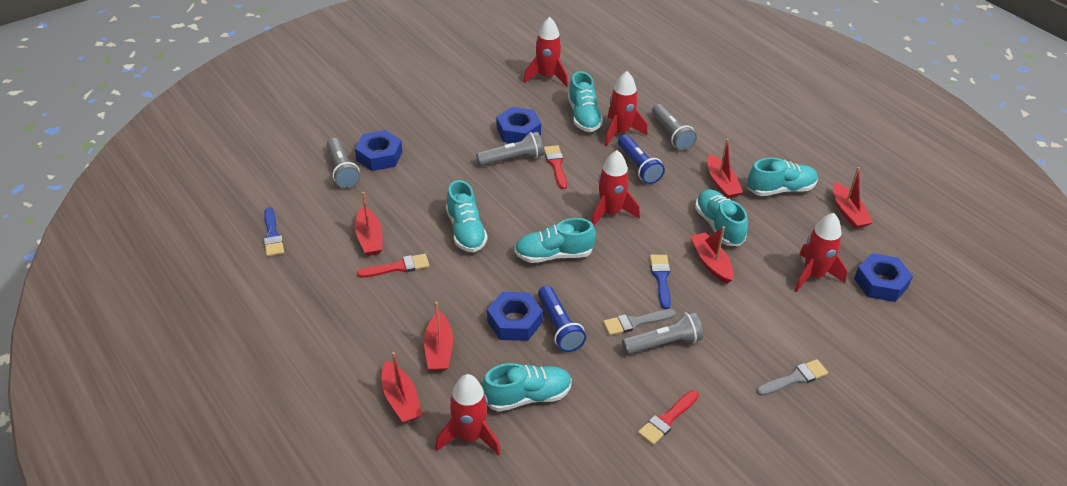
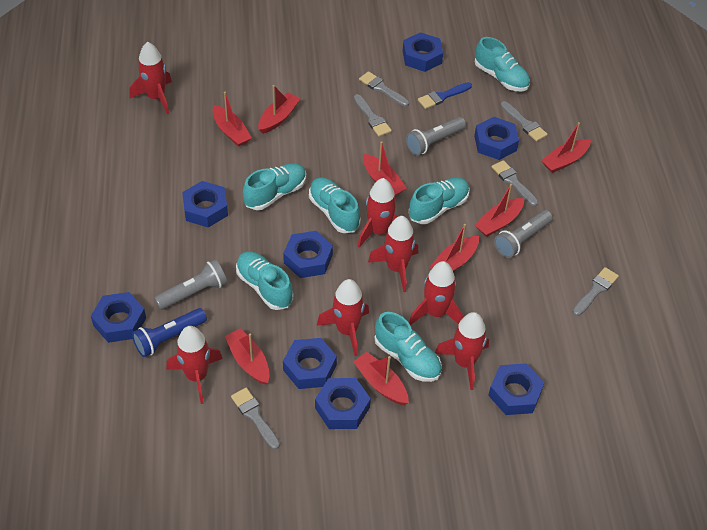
blue brush: [264,207,284,256] [650,255,671,309] = 2 -> [418,82,472,109] = 1
blue flashlight: [538,286,586,352] [618,135,665,184] = 2 -> [132,308,207,357] = 1
blue nut: [355,130,402,171] [487,292,543,341] [497,107,541,143] [854,253,913,302] = 4 -> [91,292,146,343] [182,181,228,228] [283,231,333,278] [283,338,337,389] [315,378,371,429] [403,32,443,72] [474,117,519,160] [488,363,544,415] = 8
grey brush: [603,309,676,335] [757,359,828,396] = 2 -> [231,388,280,449] [354,94,392,136] [359,71,409,107] [491,160,538,206] [501,101,548,141] [573,267,619,316] = 6
grey flashlight: [327,138,361,189] [476,132,544,166] [622,312,703,355] [652,104,697,151] = 4 -> [154,259,227,310] [406,117,466,155] [494,210,552,258] = 3
red boat: [355,192,382,256] [382,352,422,423] [424,302,453,371] [690,226,733,284] [708,138,743,199] [833,167,873,229] = 6 -> [213,91,252,147] [225,328,270,385] [258,85,301,134] [353,352,409,405] [363,141,407,196] [429,224,479,272] [475,184,524,237] [541,122,591,173] = 8
red brush: [357,254,429,278] [544,145,567,189] [638,390,699,445] = 3 -> none = 0
red rocket: [435,374,501,455] [524,17,568,87] [591,150,640,226] [605,71,648,146] [795,213,847,292] = 5 -> [129,42,172,114] [166,326,223,404] [317,279,369,356] [358,178,398,248] [368,216,418,292] [409,261,463,325] [435,312,489,390] = 7

